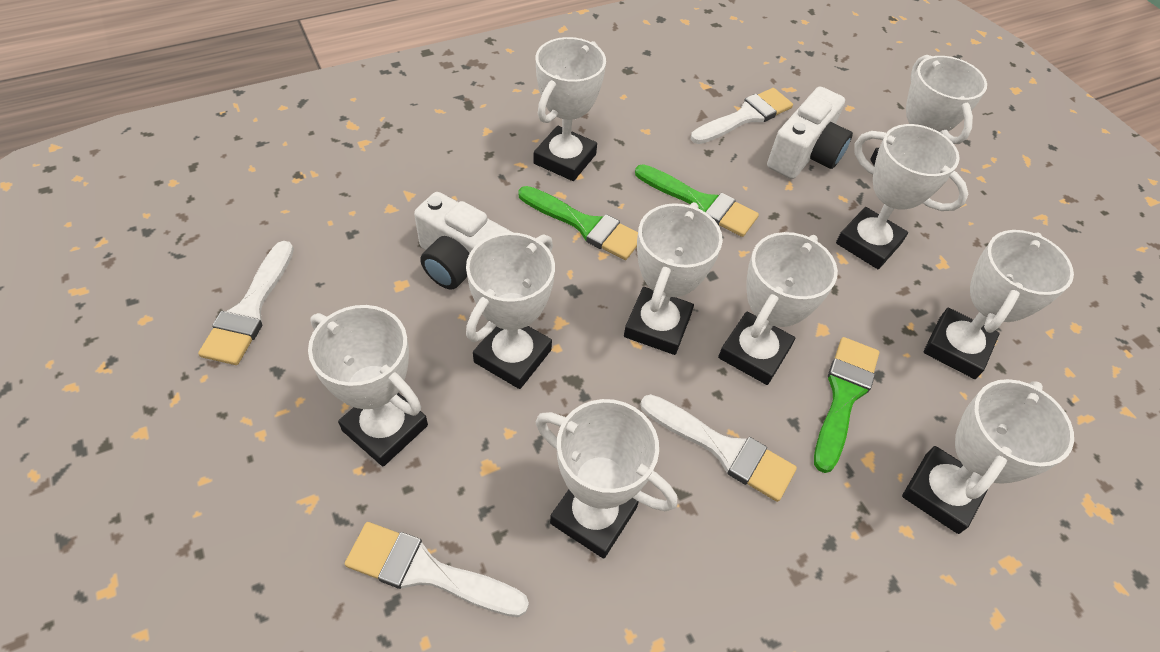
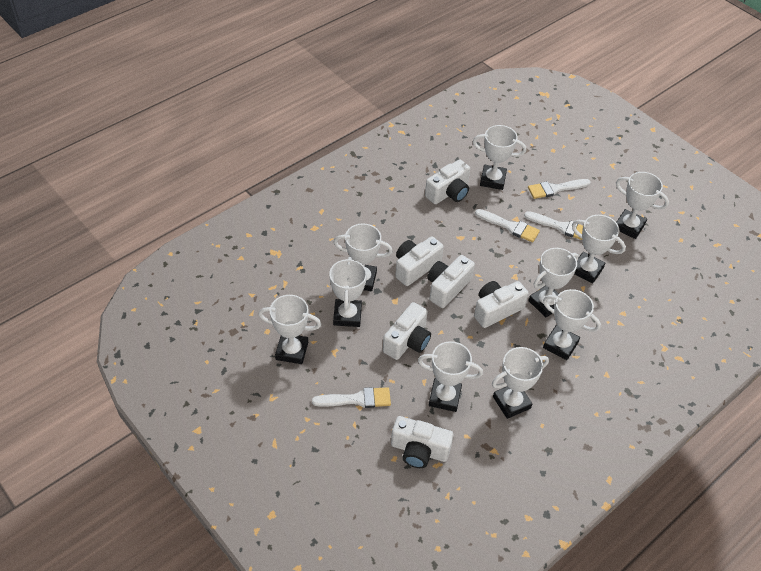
green brush: [518,186,638,260] [635,164,759,237] [814,337,879,473] = 3 -> none = 0
white camera: [414,192,514,289] [767,87,853,179] = 2 -> [383,302,431,360] [391,416,454,468] [395,236,444,286] [425,159,470,204] [427,255,475,308] [474,281,529,328] = 6

